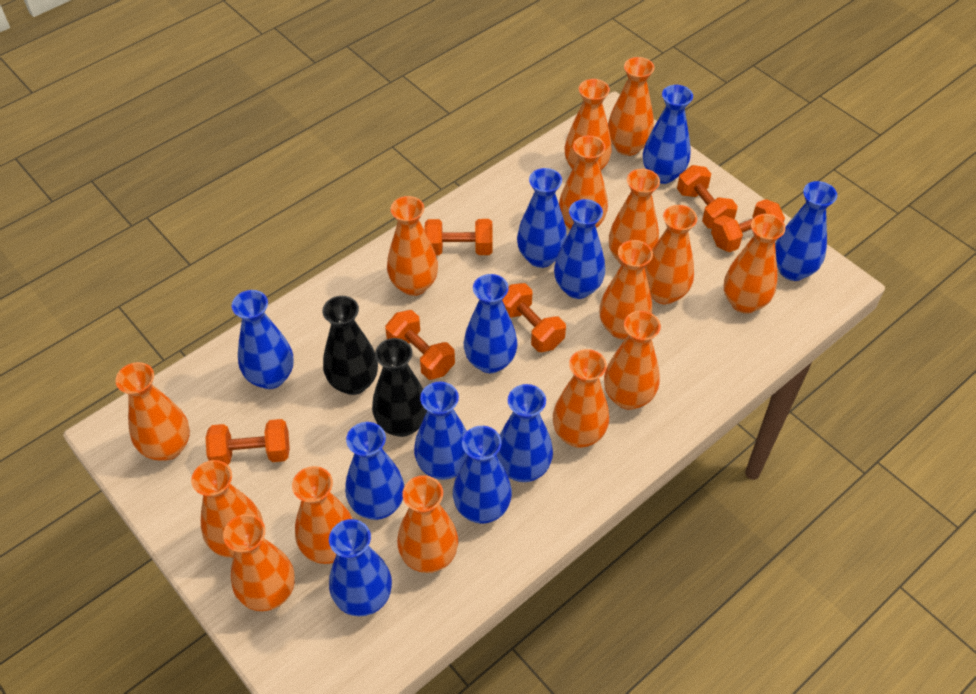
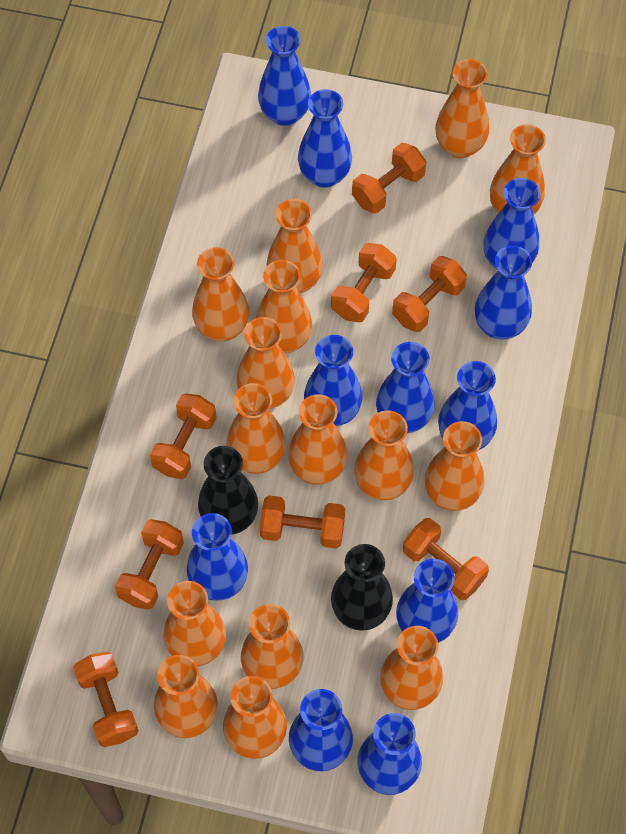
orange dumbbell: [205,419,290,465] [385,310,455,380] [424,219,493,256] [502,283,566,352] [677,165,738,229] [711,199,785,252] = 6 -> [73,652,139,747] [115,519,184,610] [150,393,217,479] [260,495,345,549] [331,243,397,322] [352,143,427,214] [392,256,467,332] [403,518,489,600] = 8

